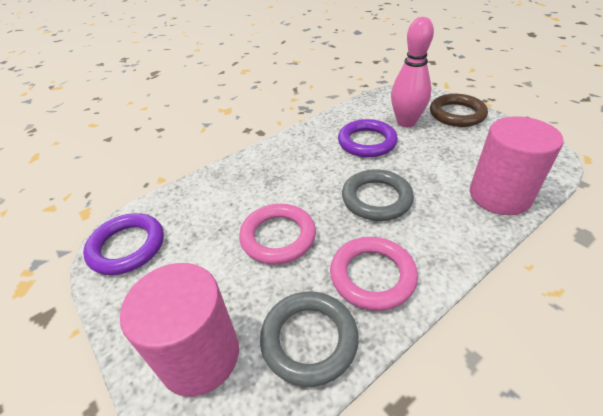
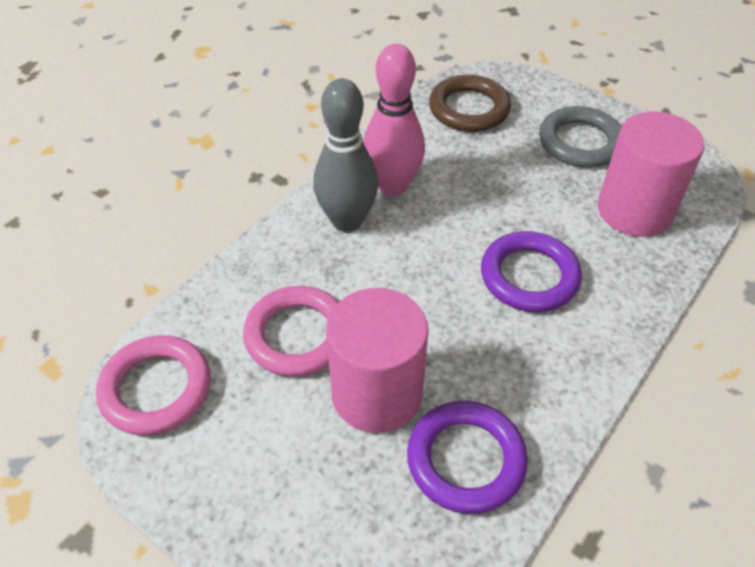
grey bowling pin: none = 0 -> [313,79,378,232] = 1
grey ring: [260,291,359,387] [342,169,414,221] = 2 -> [539,106,622,168] = 1

